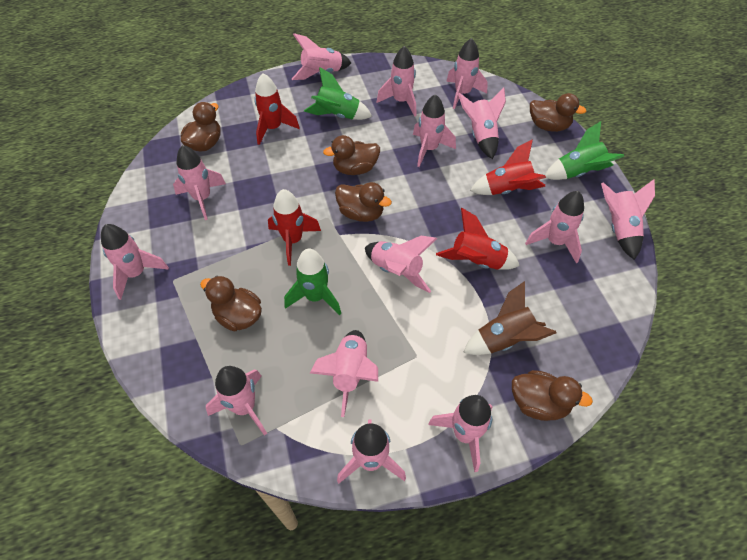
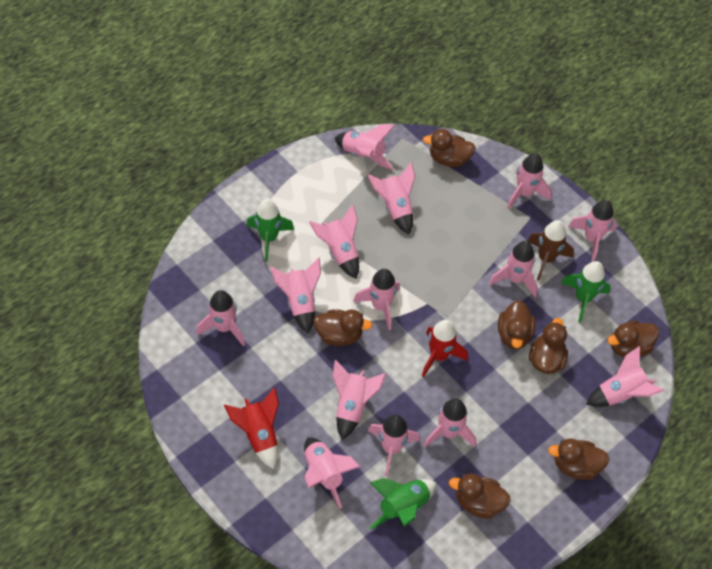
brown duck: [181,102,221,151] [200,276,262,331] [323,135,380,175] [335,182,392,222] [512,370,593,421] [530,93,586,132] = 6 -> [313,309,372,346] [423,129,476,167] [449,473,511,519] [498,300,535,349] [529,318,568,374] [548,439,609,480] [607,321,659,357] = 7
red rocket: [254,73,300,145] [268,189,321,266] [436,208,520,270] [470,139,546,195] = 4 -> [224,387,279,469] [422,320,468,377] = 2

